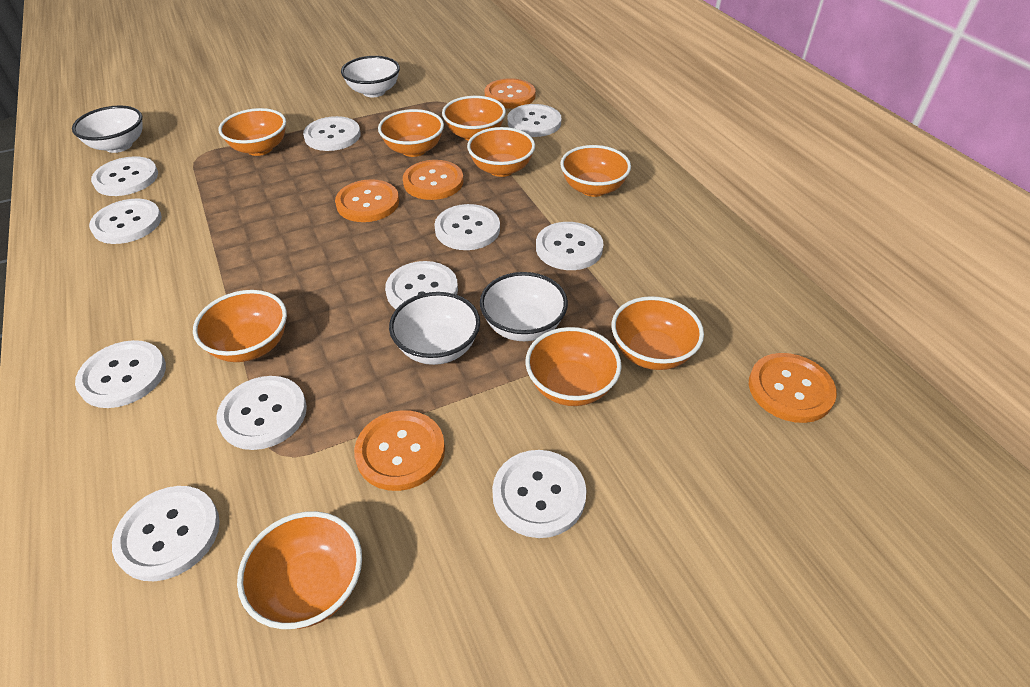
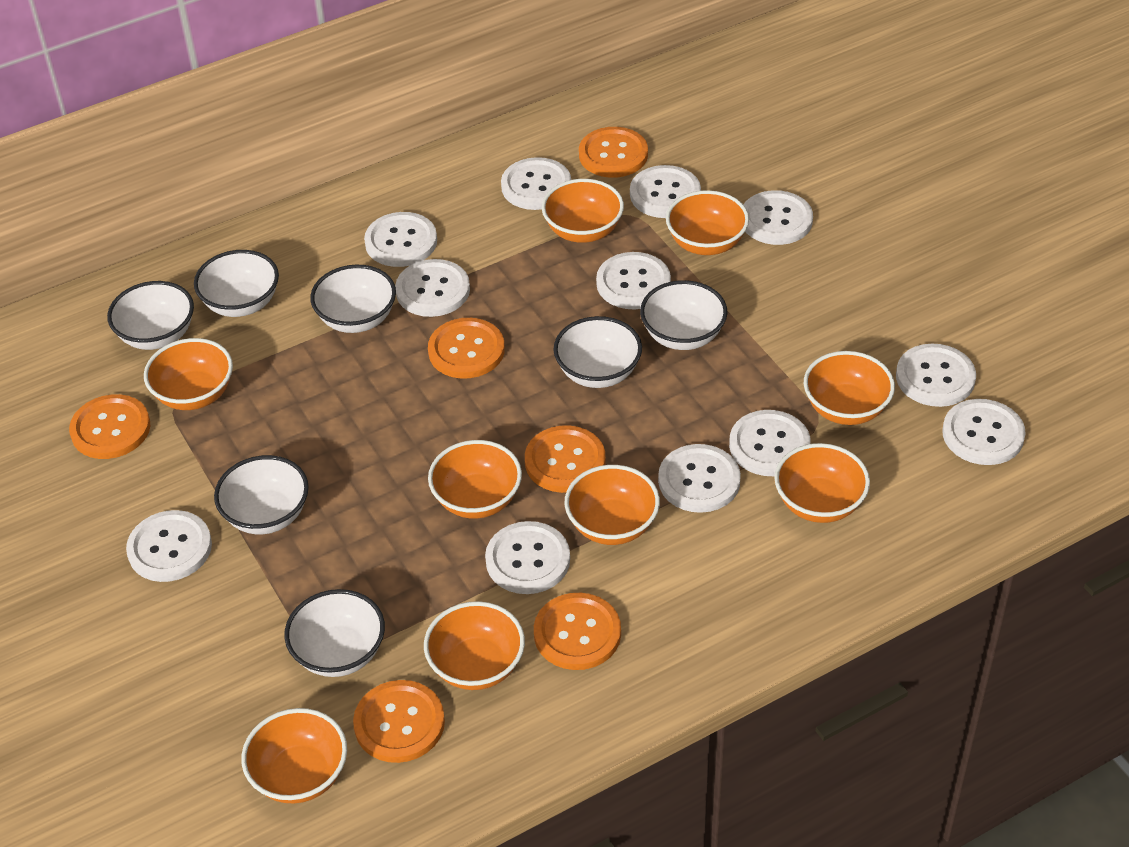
orange button: [335,179,399,222] [354,410,445,491] [403,160,464,200] [485,78,536,109] [749,353,837,423] = 5 -> [69,394,150,459] [353,680,445,763] [428,318,505,379] [525,425,606,493] [534,593,621,670] [579,127,648,178] = 6
white bowl: [72,106,143,153] [341,56,400,97] [389,292,480,365] [480,272,568,341] = 4 -> [107,281,194,350] [194,250,279,317] [214,455,309,534] [284,589,385,677] [310,265,396,333] [553,316,642,388] [640,280,728,350] = 7
white button: [75,340,166,408] [89,199,162,244] [91,156,158,196] [112,486,220,581] [216,376,307,450] [303,116,361,151] [385,261,458,309] [434,204,500,250] [492,450,586,538] [508,104,561,137] [536,222,603,270] = 11 -> [126,510,212,582] [364,212,437,267] [395,259,470,317] [485,521,570,594] [501,157,571,210] [596,252,671,309] [630,165,701,218] [658,444,741,513] [729,410,811,476] [743,190,813,245] [896,344,976,407] [942,399,1026,465] = 12

